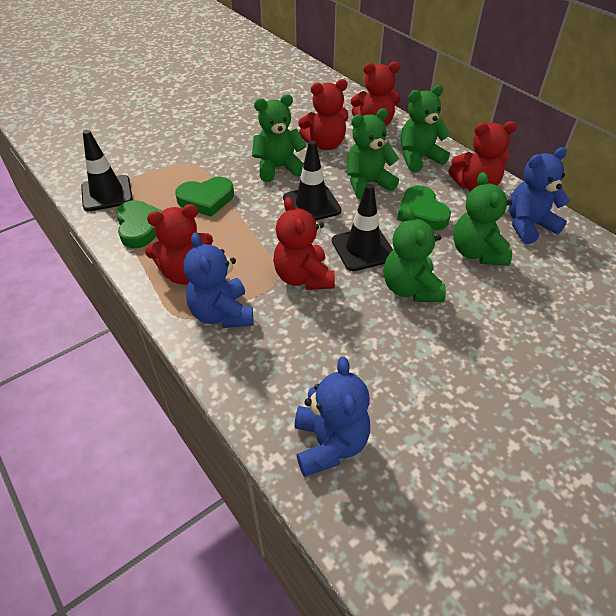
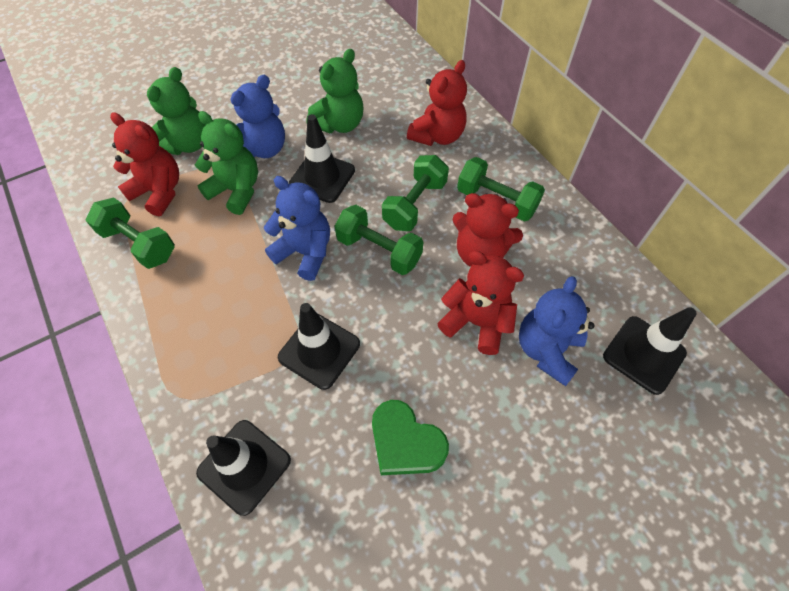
black traffic cone: [81,130,133,211] [283,140,342,221] [332,184,393,271] = 3 -> [196,420,291,516] [278,303,360,390] [289,114,355,203] [603,307,697,395] = 4
green dumbbell: none = 0 -> [85,197,175,269] [335,205,423,275] [382,155,449,231] [457,157,545,222] = 4
green heart: [116,200,162,248] [175,177,234,217] [397,185,451,231] = 3 -> [372,400,449,475] = 1
green teddy bear: [252,94,306,182] [347,108,399,200] [384,207,446,302] [401,85,451,172] [453,172,512,266] = 5 -> [147,67,205,155] [195,111,258,215] [307,49,363,133] = 3
red teddy bear: [145,204,213,285] [273,197,335,290] [298,79,348,150] [351,62,400,126] [448,121,517,191] = 5 -> [110,112,179,216] [407,60,467,146] [437,251,524,355] [452,193,523,267] = 4

